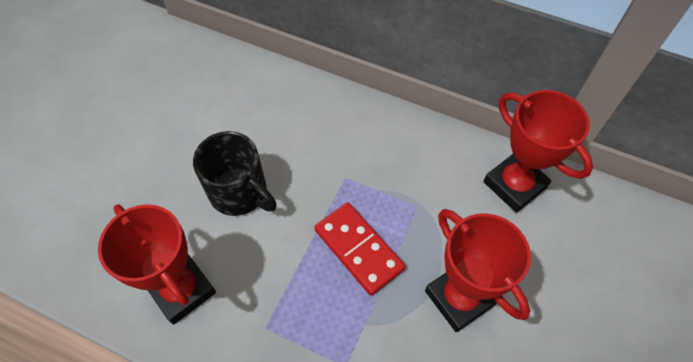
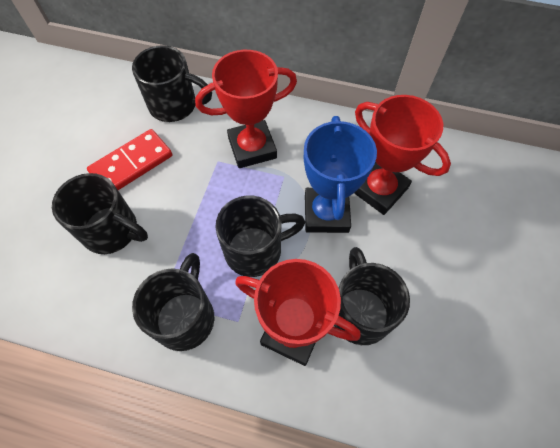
black mug: [193,131,277,216] = 1 -> [52,173,148,254] [132,45,212,122] [132,253,214,351] [215,196,305,277] [334,247,410,345] = 5
blue trophy: none = 0 -> [304,116,377,233] = 1

